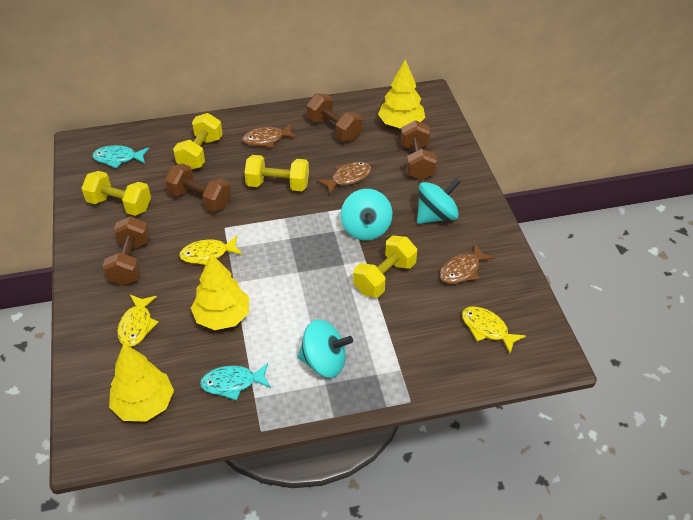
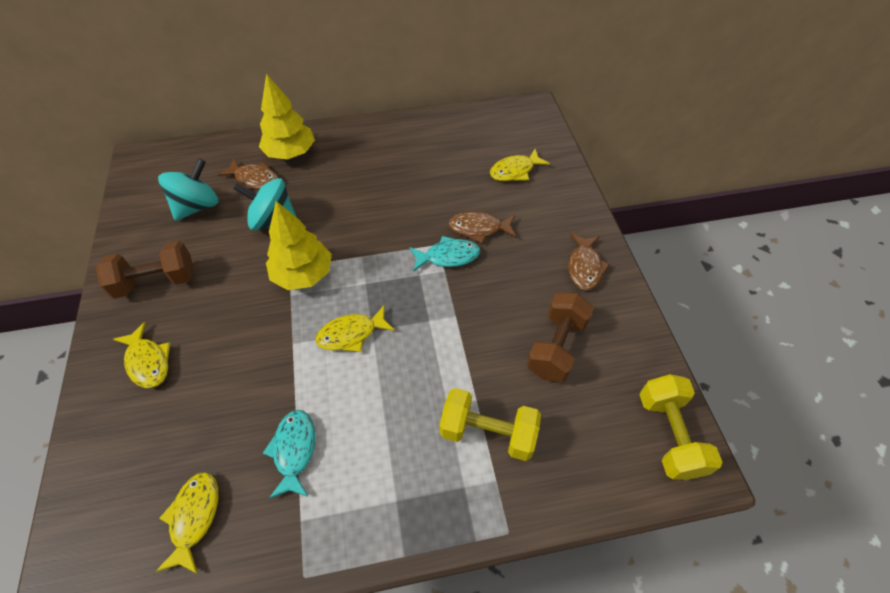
brown dumbbell: [102,217,150,286] [165,164,231,212] [306,94,362,141] [401,120,437,180] = 4 -> [96,241,194,299] [527,293,594,382] = 2
turquoise spinning top: [297,319,353,378] [341,189,392,241] [417,178,461,224] = 3 -> [158,159,218,221] [233,178,296,230] = 2
yellow dumbbell: [81,171,151,216] [173,113,223,169] [244,155,309,191] [353,235,417,298] = 4 -> [439,388,541,461] [639,374,723,480] = 2
yellow fish: [117,295,158,347] [179,236,242,265] [462,306,526,353] = 3 -> [113,322,170,388] [155,472,219,574] [315,305,395,352] [490,149,550,181] = 4
yellow tree: [109,343,174,422] [191,253,249,330] [378,60,425,129] = 3 -> [259,74,315,159] [266,201,332,290] = 2

